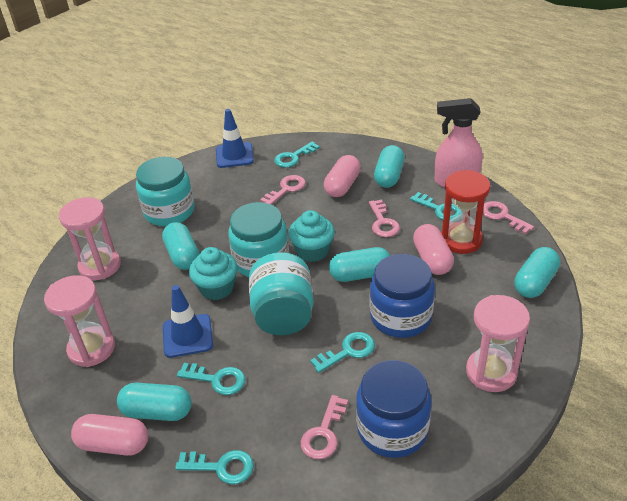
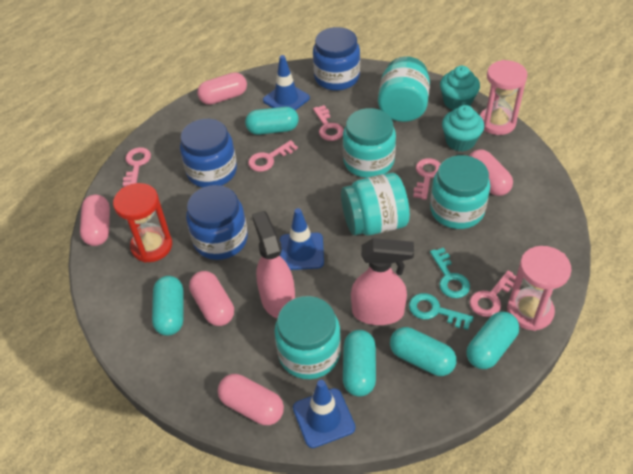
blue jar: [356,360,431,458] [370,254,435,338] = 2 -> [180,119,237,188] [186,185,248,260] [313,27,360,91] = 3
blue traffic cone: [163,285,213,358] [216,109,254,168] = 2 -> [263,55,310,110] [280,208,324,270] [293,380,355,448] = 3
pink capsule: [71,414,148,456] [324,155,361,197] [413,224,454,275] = 3 -> [80,195,110,246] [189,271,234,326] [197,72,247,105] [218,374,284,425] [469,149,513,196] = 5
pink hourglass: [44,275,115,367] [59,197,121,280] [466,295,530,392] = 3 -> [480,60,528,135] [507,246,572,331] = 2
pink key: [260,175,306,205] [301,395,348,459] [369,199,400,237] [483,201,534,234] = 4 -> [123,147,151,187] [248,140,298,172] [313,105,344,141] [413,158,441,200] [470,271,516,317] = 5
pink spray bottle: [435,98,482,188] = 1 -> [252,211,295,318] [351,238,414,325] = 2
turquoise jar: [136,157,195,226] [228,202,289,277] [249,252,314,335] = 3 -> [274,296,341,379] [341,173,410,235] [343,108,396,178] [378,56,430,122] [430,155,490,229] = 5
turquoise key: [175,450,254,484] [177,363,246,395] [274,142,320,168] [310,332,375,373] [410,192,461,221] = 5 -> [409,293,474,330] [430,247,470,298] = 2

